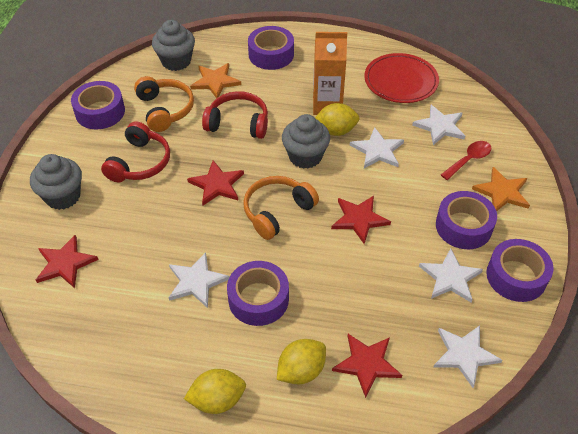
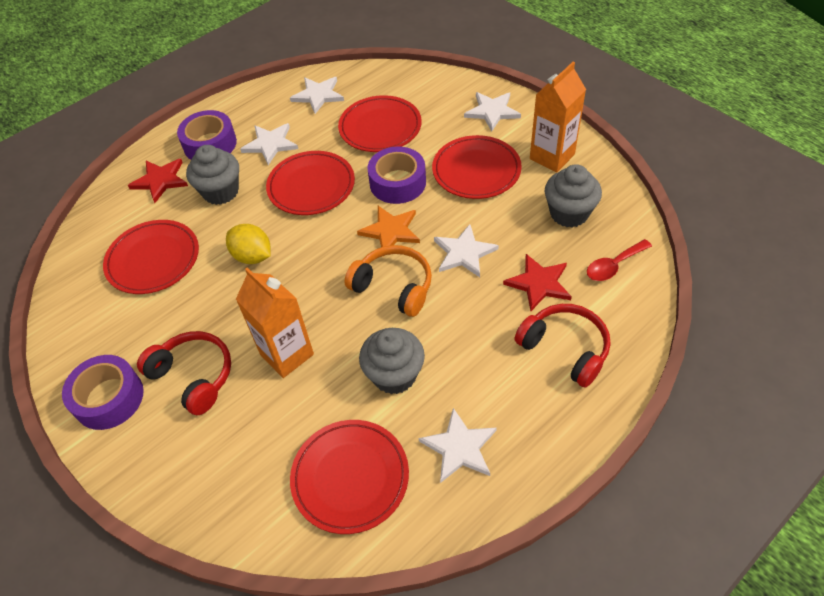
orange carton: [313,32,347,115] = 1 -> [236,267,314,378] [530,62,586,173] = 2
orange headphones: [134,76,194,132] [243,176,319,240] = 2 -> [344,245,432,317] = 1
orange star: [190,63,241,98] [472,167,530,211] = 2 -> [357,206,420,257] = 1
purple tape: [71,81,125,129] [227,261,289,326] [248,26,294,70] [436,191,497,249] [486,239,553,302] = 5 -> [62,355,144,430] [177,110,237,160] [367,147,426,204] = 3
red plate: [365,53,439,103] = 1 -> [103,220,199,294] [266,151,355,215] [290,420,409,534] [338,95,422,152] [432,135,522,199] = 5
red star: [36,235,99,288] [187,160,244,205] [331,196,391,244] [332,334,402,398] = 4 -> [128,159,188,203] [503,254,572,311] = 2
yellow lemon: [184,369,246,414] [277,339,326,384] [315,103,360,136] = 3 -> [226,224,271,264] = 1

